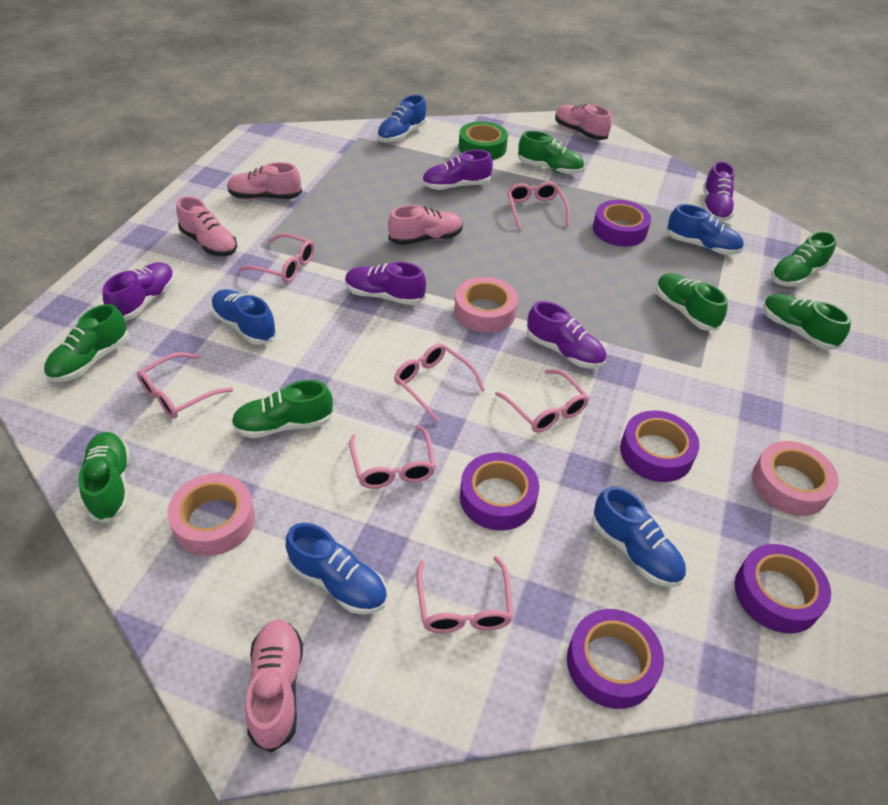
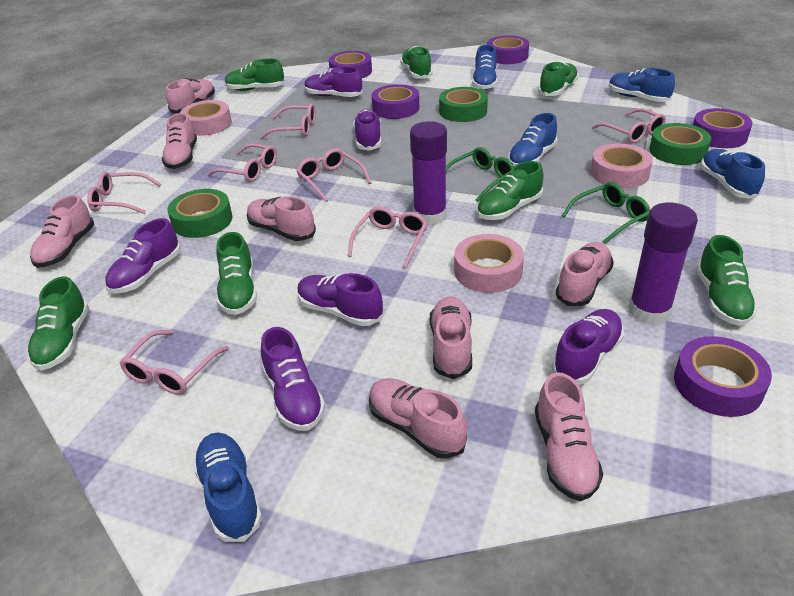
green glasses: none = 0 -> [446,147,514,202] [562,182,650,244] = 2
green tape: [459,121,508,160] = 1 -> [168,189,233,238] [439,87,488,122] [649,123,711,165] = 3
pink shoe: [176,196,237,256] [227,162,302,199] [245,619,303,752] [388,205,463,245] [555,104,612,140] = 5 -> [30,195,94,268] [162,113,197,169] [166,78,215,113] [247,196,316,241] [369,378,467,459] [430,296,472,379] [535,372,603,501] [555,242,614,306] = 8
purple glue stick: none = 0 -> [410,121,447,226] [629,202,698,325] = 2
purple shoe: [103,262,175,321] [345,262,426,305] [422,150,493,190] [527,301,606,368] [703,161,735,222] = 5 -> [105,218,181,294] [261,327,325,431] [297,273,383,326] [304,66,362,97] [353,110,381,151] [552,309,624,385] = 6

